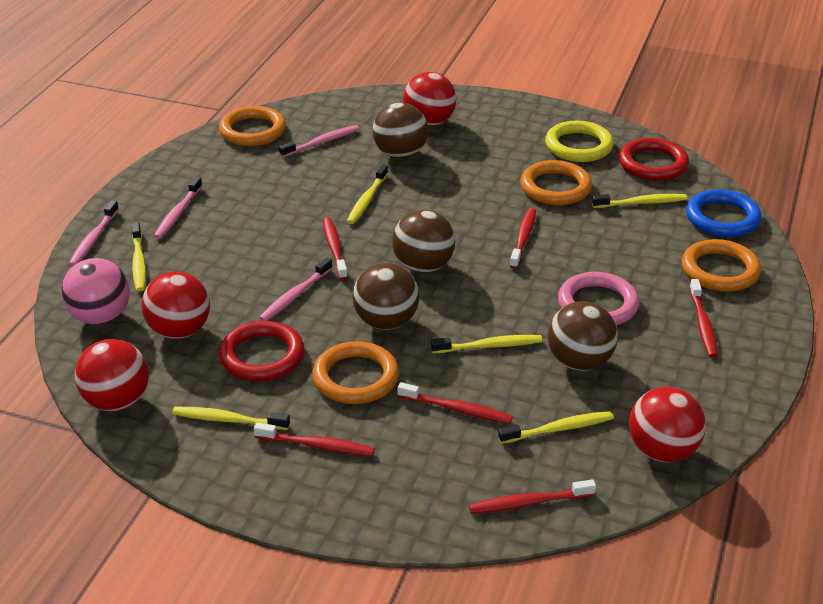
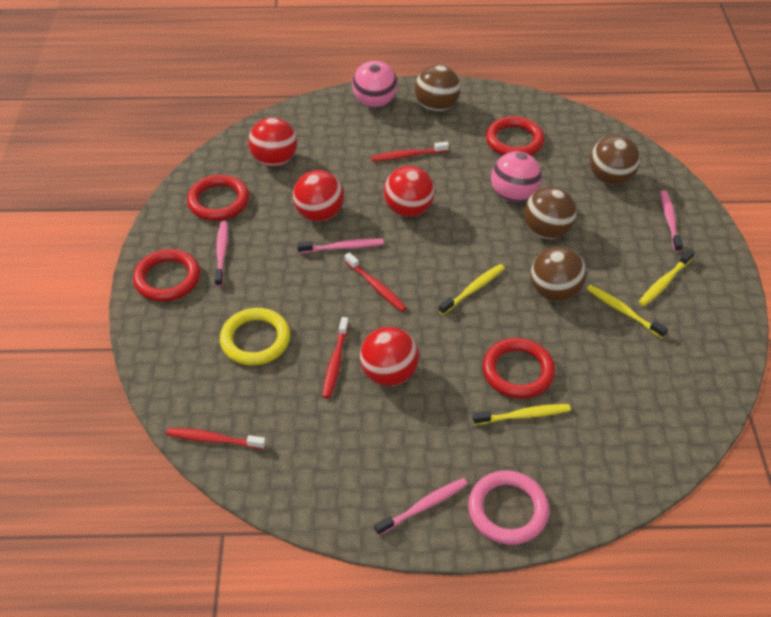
blue ring: [686,189,761,237] = 1 -> none = 0
orange ring: [219,106,286,146] [312,341,399,404] [520,160,592,205] [682,239,761,292] = 4 -> none = 0
pink ball: [61,258,130,325] = 1 -> [352,61,398,107] [491,152,542,202] = 2
red ring: [219,321,304,381] [619,138,689,181] = 2 -> [133,249,200,302] [187,175,249,221] [483,338,555,399] [486,116,544,156] = 4
red toothbrush: [254,422,375,456] [323,217,348,280] [398,382,513,424] [469,479,596,514] [510,208,536,269] [689,279,718,358] = 6 -> [166,428,266,449] [322,317,349,399] [345,252,407,312] [371,141,449,162] = 4
yellow toothbrush: [132,222,146,291] [172,407,290,430] [347,164,388,224] [431,335,542,353] [498,411,614,444] [592,194,687,208] = 6 -> [438,264,505,315] [472,404,571,425] [587,285,668,338] [639,249,695,306] = 4

